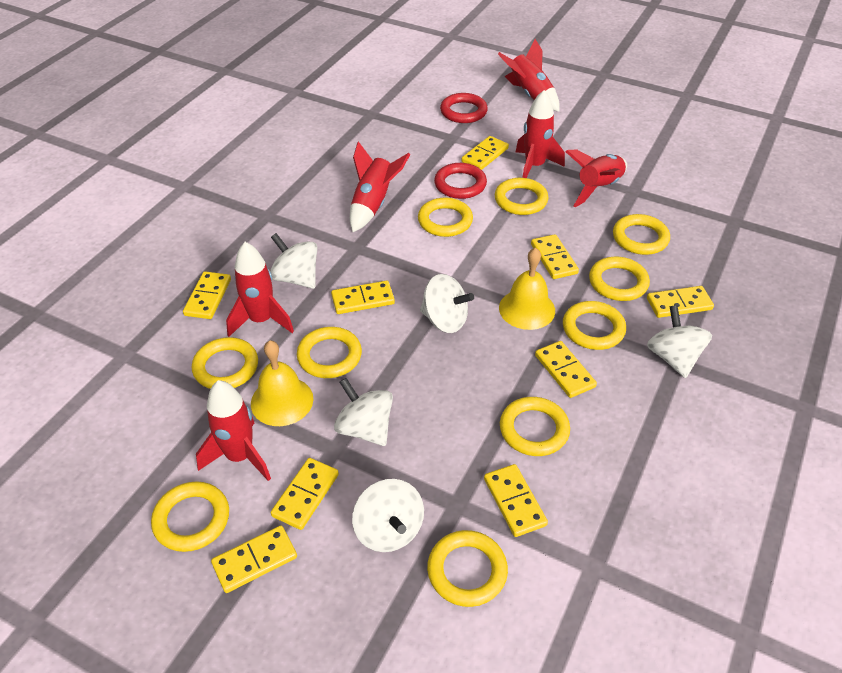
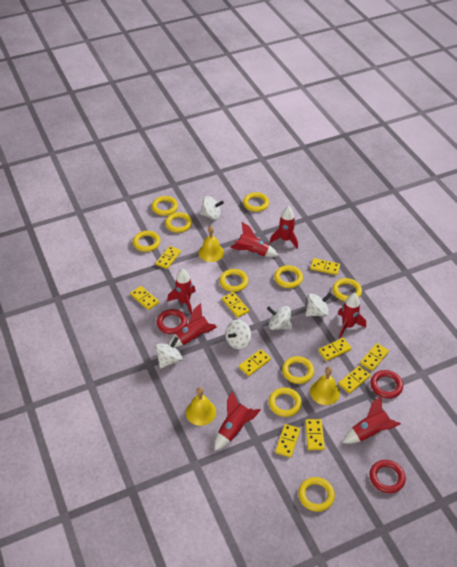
red ring: [434,163,487,199] [440,93,488,123] = 2 -> [157,309,187,334] [370,370,403,398] [370,460,406,493] = 3
red rocket: [196,380,271,481] [226,242,294,337] [350,141,411,232] [498,39,560,111] [516,90,565,178] [565,149,627,207] = 6 -> [167,269,196,315] [169,303,217,347] [215,391,261,450] [230,222,279,257] [270,206,298,249] [338,293,366,338] [343,396,401,444] = 7
yellow bell: [251,341,313,426] [499,248,555,330] = 2 -> [186,387,216,426] [198,226,224,262] [310,367,340,405] = 3
yellow domino: [183,271,231,319] [211,526,297,593] [271,458,339,530] [331,281,395,314] [462,136,509,170] [484,464,548,537] [531,234,579,279] [535,341,597,398] [647,286,714,318] = 9 -> [130,286,159,310] [156,246,181,269] [222,292,249,318] [239,349,271,376] [275,424,300,458] [305,419,325,450] [310,258,340,275] [318,338,352,361] [338,366,370,394] [360,343,389,371] = 10

